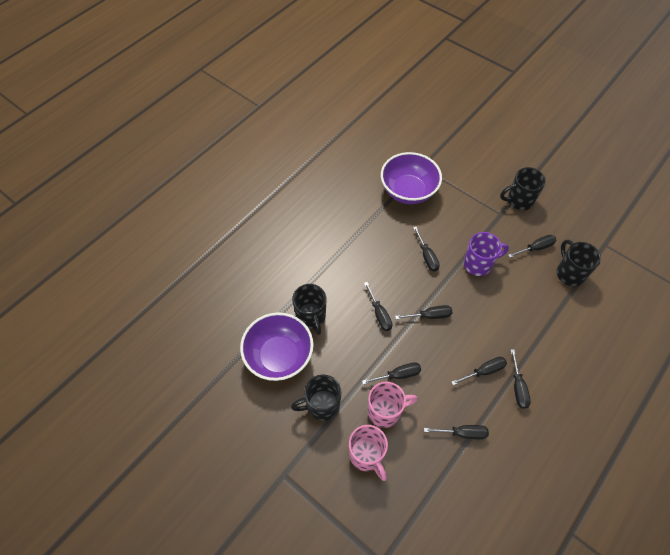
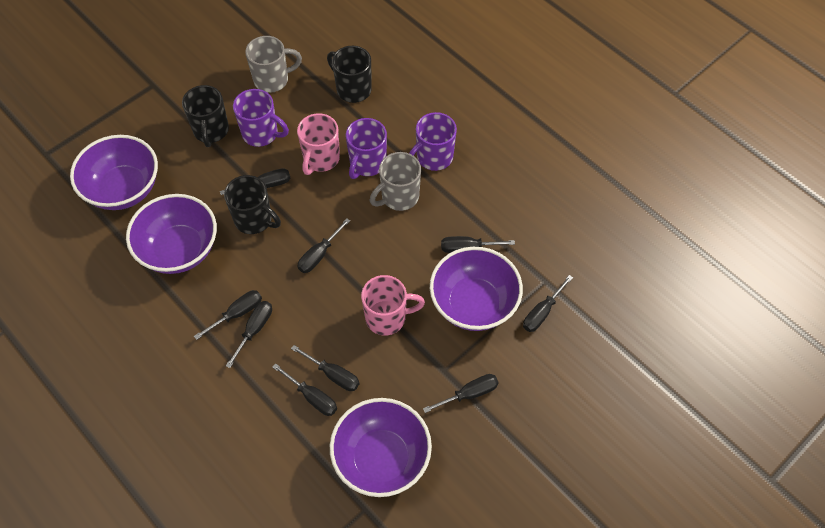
black mug: [291,375,342,421] [292,284,326,335] [500,167,546,210] [556,240,601,286] = 4 -> [182,85,229,147] [224,175,281,234] [327,46,372,103] = 3
black screwdriver: [362,362,421,384] [364,282,392,331] [395,305,452,319] [413,227,440,271] [424,425,489,439] [452,357,507,385] [508,235,556,258] [511,349,531,409] = 8 -> [194,290,262,340] [220,168,291,195] [226,301,272,368] [272,363,337,416] [291,345,360,391] [298,218,350,273] [423,374,499,413] [441,236,515,253] [523,275,573,332] = 9
grey mug: none = 0 -> [245,36,302,93] [370,152,421,211] = 2
purple bowl: [240,312,314,381] [381,152,442,204] = 2 -> [70,135,158,210] [126,194,217,274] [330,398,432,497] [430,247,523,331] = 4
purple mug: [463,232,509,276] = 1 -> [233,89,289,147] [346,118,387,179] [409,112,457,171] = 3

